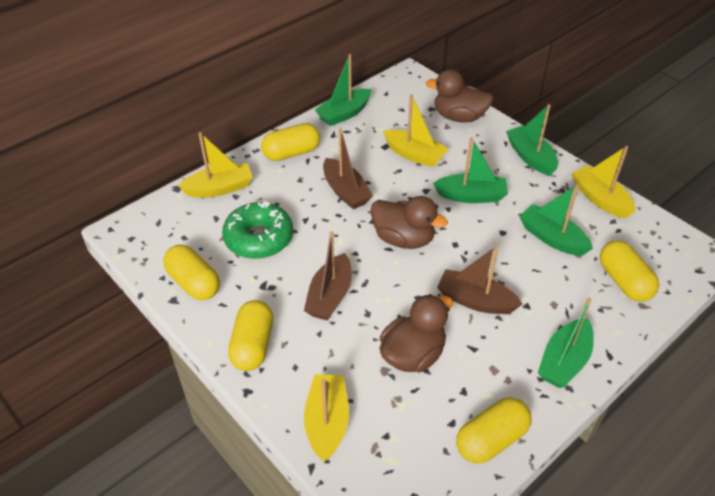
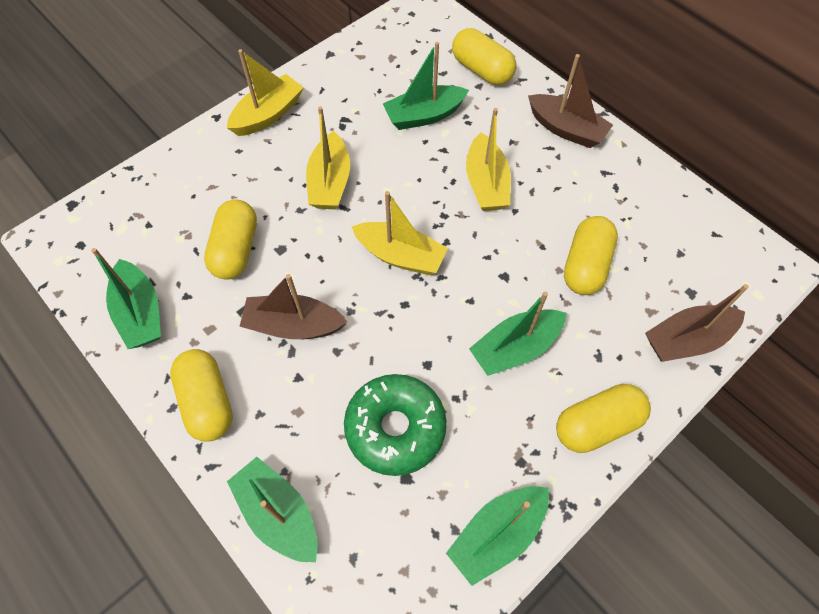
brown duck: [371,196,448,249] [380,294,453,372] [426,70,494,123] = 3 -> none = 0

